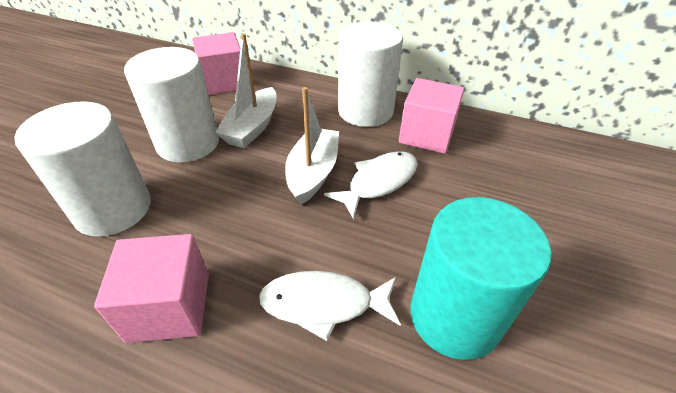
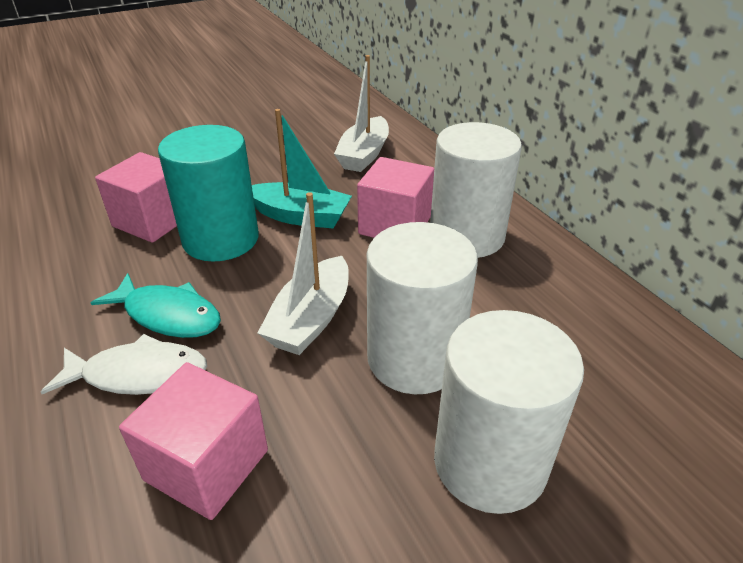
turquoise boat: none = 0 -> [252,109,352,228] = 1
turquoise fish: none = 0 -> [91,273,221,338] = 1
white fish: [259,271,401,341] [324,151,418,219] = 2 -> [41,334,207,395] = 1

